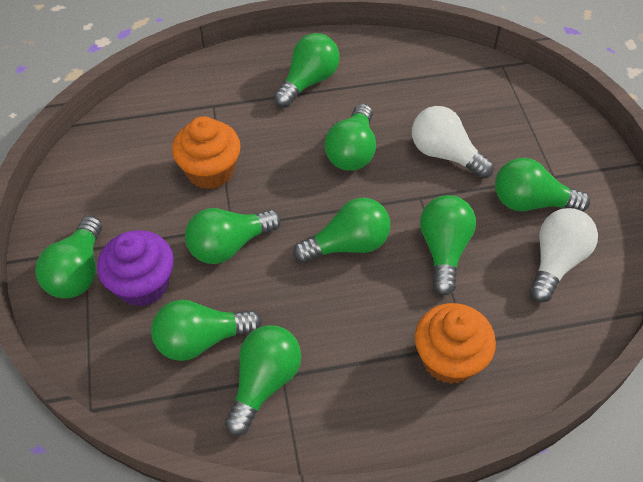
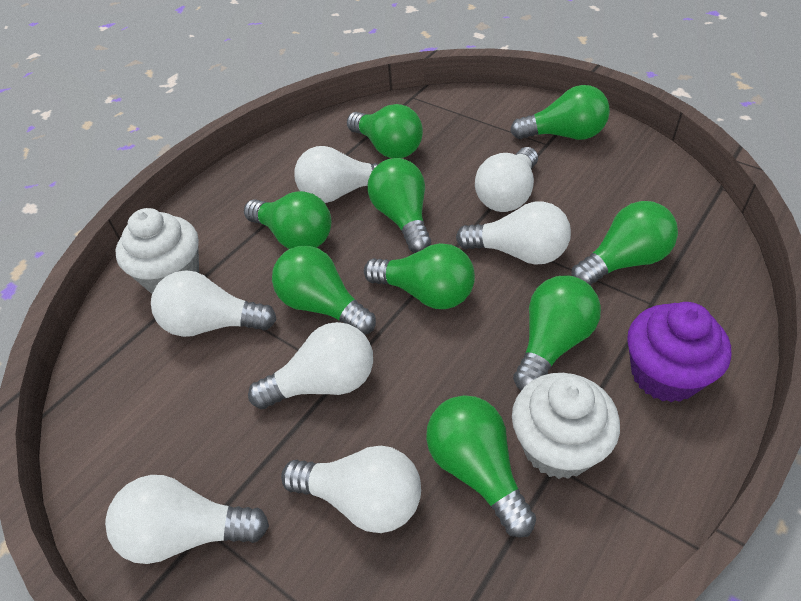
orange cupcake: [172,116,241,189] [415,303,496,384] = 2 -> none = 0
white cupcake: none = 0 -> [115,208,199,294] [512,373,620,479] = 2
white light bulb: [412,106,494,179] [529,208,598,302] = 2 -> [105,475,269,564] [151,270,277,337] [248,322,373,409] [281,446,421,533] [294,146,378,203] [456,201,571,265] [475,147,538,212] = 7

